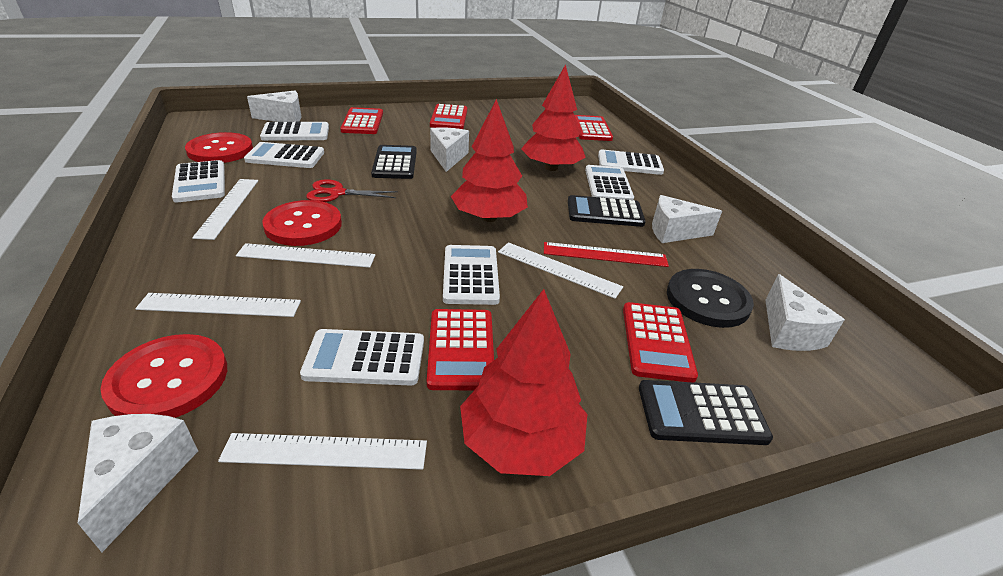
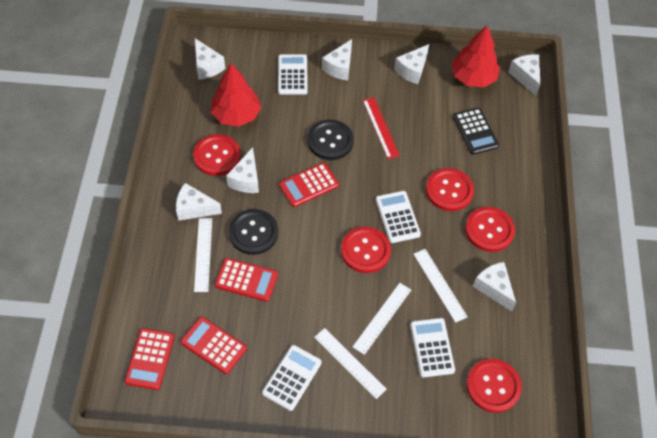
black button: [667,269,754,328] = 1 -> [229,209,278,255] [308,120,354,160] = 2
black calculator: [371,145,417,179] [568,195,646,227] [639,380,773,445] = 3 -> [453,107,499,155] = 1
red button: [100,334,227,418] [185,132,253,163] [262,200,342,246] = 3 -> [193,134,241,176] [341,227,391,273] [426,168,474,211] [465,207,515,252] [466,359,522,413] = 5
red calculator: [340,107,383,134] [427,309,494,390] [430,104,467,129] [575,115,613,141] [623,302,698,382] = 5 -> [125,328,174,390] [180,317,247,374] [215,258,278,301] [279,163,339,207] = 4
red scissors: [306,179,398,202] = 1 -> none = 0
red tree: [451,99,528,222] [460,289,587,476] [521,64,586,171] = 3 -> [211,63,261,127] [452,25,500,87] = 2
white calculator: [172,160,225,203] [244,142,324,168] [260,122,329,141] [300,329,424,386] [443,245,500,305] [585,165,634,200] [598,150,664,175] = 7 -> [262,345,322,411] [278,54,308,95] [376,191,421,243] [410,318,455,377] = 4
white cheese: [78,414,198,552] [247,91,301,122] [430,127,469,172] [652,195,722,243] [765,274,845,351] = 5 -> [176,183,222,221] [195,38,225,80] [226,147,259,193] [322,39,352,81] [394,44,429,84] [473,262,516,311] [509,54,540,96] = 7
white ruler: [135,293,301,317] [192,179,258,240] [218,433,427,470] [236,243,375,268] [498,242,623,299] = 5 -> [194,218,212,292] [314,328,387,399] [353,283,411,355] [414,249,468,323] = 4

